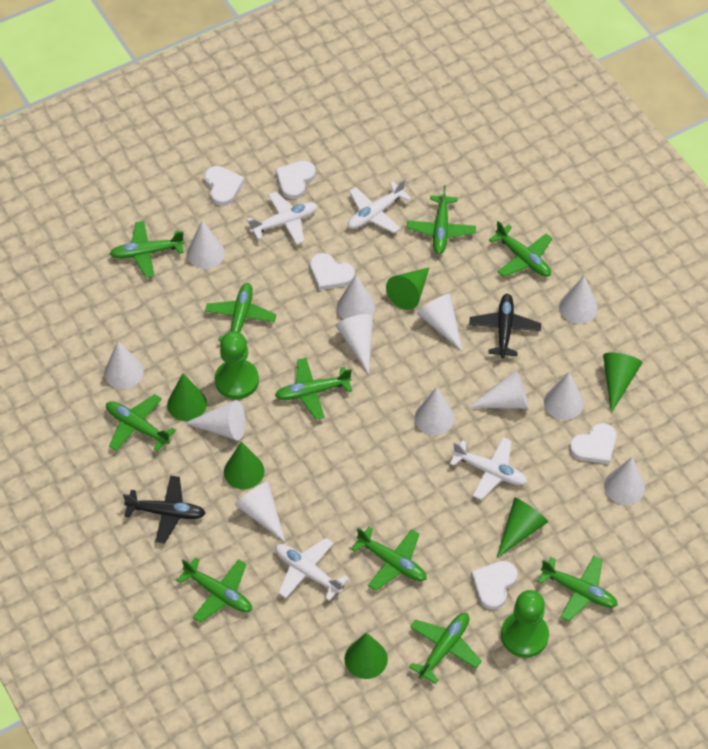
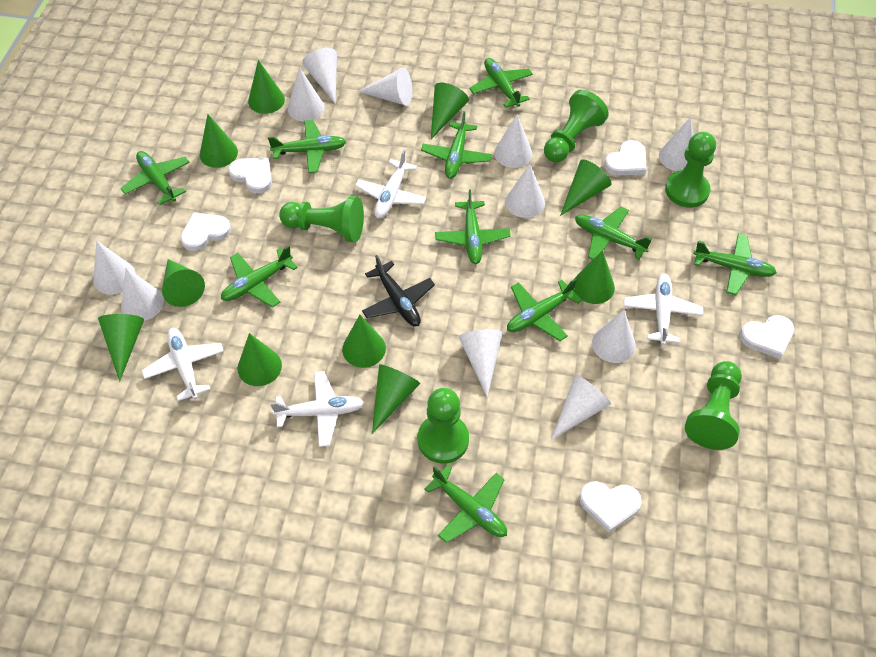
black plane: [123,476,206,544] [469,294,541,358] = 2 -> [362,255,435,326] = 1
green cone: [167,374,207,421] [224,442,265,489] [344,632,388,679] [386,267,430,310] [497,498,548,558] [603,353,642,413] = 6 -> [98,314,144,381] [162,259,205,307] [200,114,238,168] [237,333,282,386] [248,60,285,114] [342,315,386,368] [372,364,420,434] [431,82,469,139] [560,159,612,216] [574,250,615,304] = 10
green pawn: [215,331,259,399] [501,590,549,658] = 2 -> [279,196,364,242] [418,388,469,464] [544,90,609,163] [665,132,716,208] [685,361,742,450] = 5
white cone: [104,341,144,389] [185,400,245,441] [187,220,225,269] [234,481,285,542] [336,314,373,374] [337,275,375,319] [415,387,455,435] [417,293,462,351] [468,371,529,409] [544,372,584,420] [559,276,598,324] [604,457,645,505] = 12 -> [93,241,136,294] [121,268,164,321] [288,68,324,121] [302,48,337,104] [357,68,412,106] [459,329,503,397] [494,114,532,168] [506,164,545,218] [551,375,611,440] [592,310,636,363] [659,118,693,171] = 11

